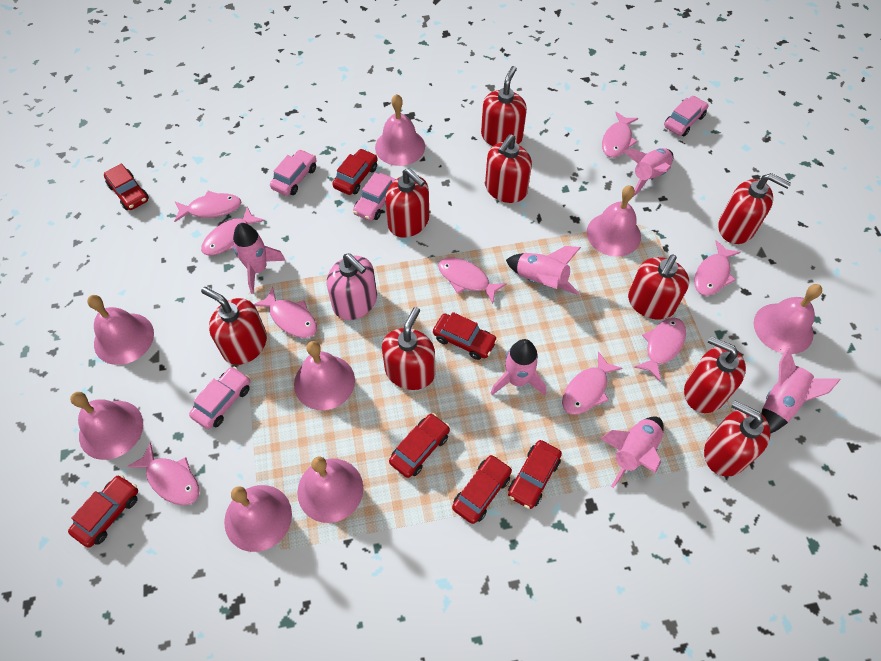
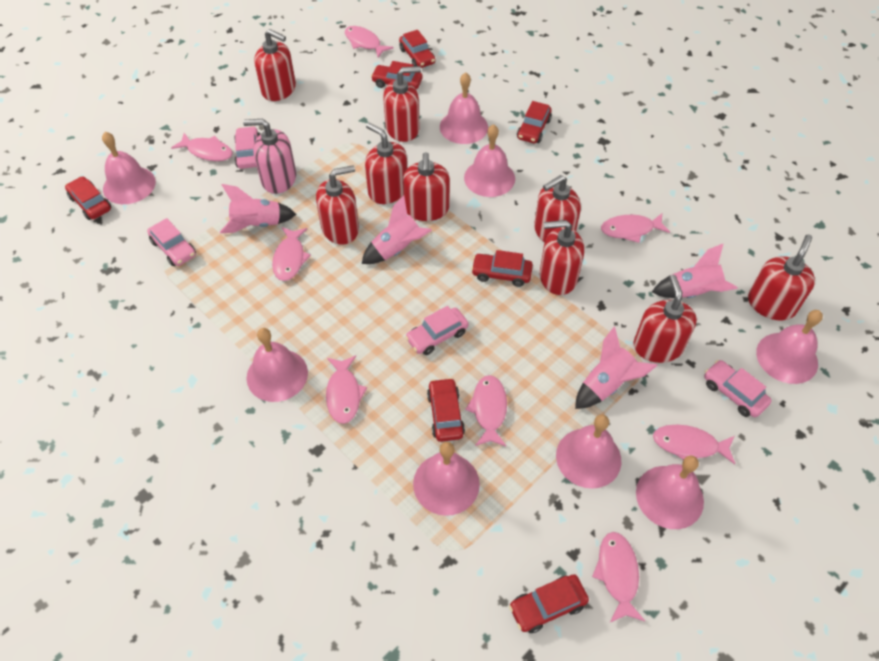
pink fish: [127,442,199,505] [174,191,241,222] [201,207,265,255] [254,287,317,338] [438,257,507,304] [562,351,623,415] [602,112,638,158] [634,318,686,382] [694,240,741,296] = 9 -> [171,133,233,161] [272,227,311,281] [326,355,367,424] [345,26,393,58] [465,375,507,446] [592,532,645,622] [601,213,670,243] [653,425,735,464] = 8
pink rocket: [233,223,286,294] [490,339,546,396] [506,246,581,295] [600,416,664,488] [623,148,674,198] [761,347,841,434] = 6 -> [220,184,296,233] [362,195,432,264] [575,327,658,409] [652,243,738,298] = 4

